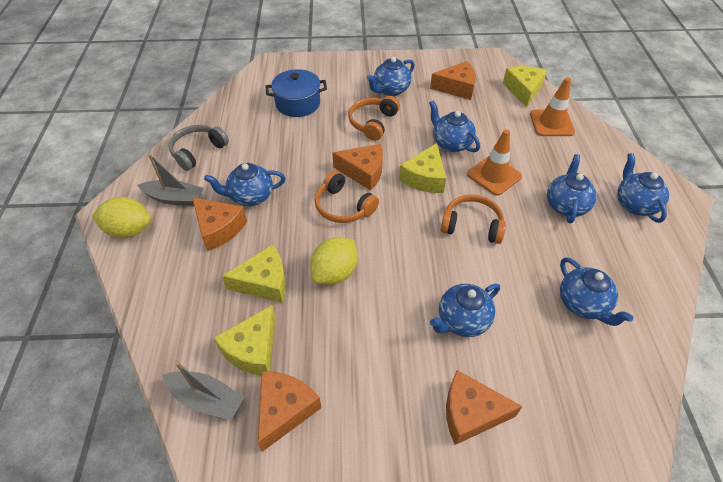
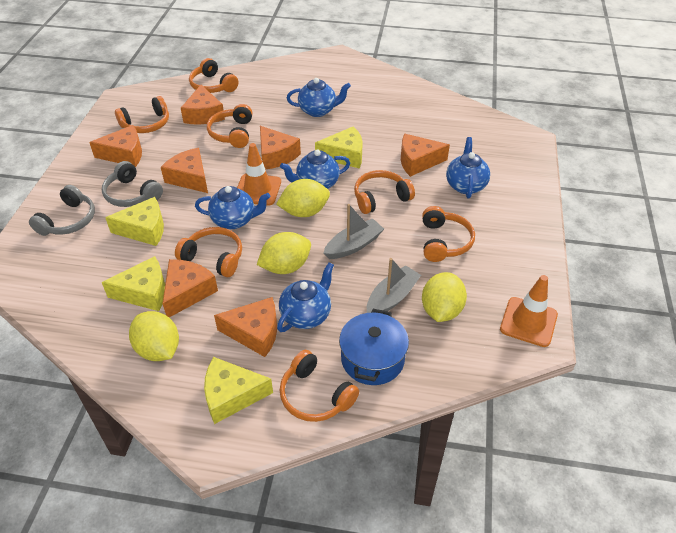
blue teapot: [204,163,286,206] [367,57,415,96] [429,101,480,152] [430,284,500,337] [547,154,597,223] [560,257,633,326] [617,153,669,223] = 7 -> [195,186,270,229] [277,263,334,332] [280,149,350,189] [287,78,351,117] [446,137,490,199] = 5
grey headphones: [169,125,229,171] = 1 -> [29,185,95,236] [102,161,163,207] = 2
orange cheese: [192,197,247,251] [258,371,321,452] [332,144,383,191] [430,61,476,100] [446,370,523,445] = 5 -> [89,125,142,167] [161,148,208,193] [162,259,218,317] [181,85,225,124] [214,297,277,357] [260,126,301,169] [401,134,450,177] = 7
orange headphones: [315,171,379,223] [348,96,400,140] [441,194,506,244] = 3 -> [115,96,169,133] [175,227,242,277] [189,58,238,93] [207,104,252,148] [280,350,359,422] [354,170,415,214] [422,206,475,262] = 7
yellow lemon: [92,197,151,238] [310,237,358,285] = 2 -> [129,311,179,361] [257,232,311,274] [276,179,330,217] [422,272,467,322] = 4

